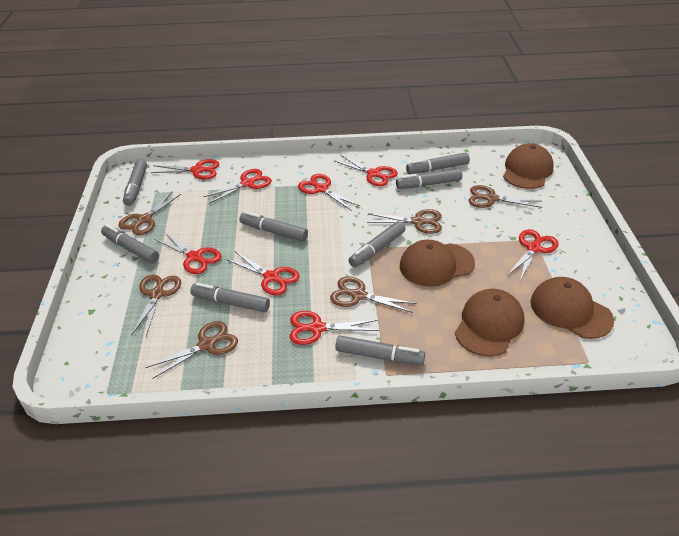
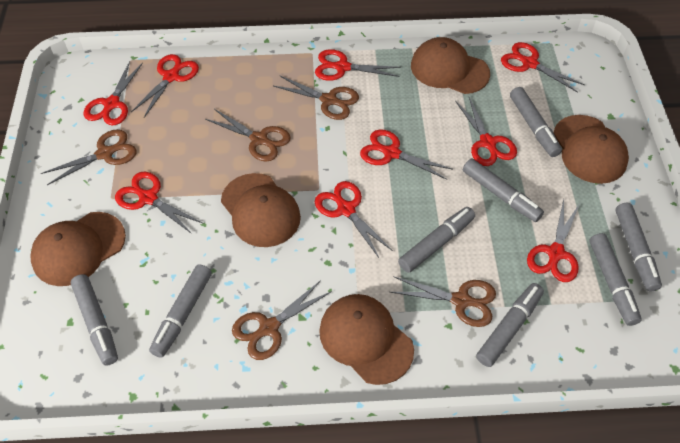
brown cap: [400,240,475,287] [455,289,525,357] [503,143,554,189] [530,277,614,339] = 4 -> [30,212,126,286] [221,173,301,247] [319,294,414,385] [411,37,490,94] [553,115,629,184] = 5
brown scissors: [119,191,181,235] [131,275,181,337] [145,321,238,379] [330,277,417,313] [367,209,442,234] [468,185,542,208] = 6 -> [41,129,136,185] [205,109,291,162] [232,280,332,360] [274,75,359,120] [390,276,496,327] = 5
red scissors: [150,159,219,180] [154,232,221,274] [204,169,272,204] [226,251,300,295] [290,311,379,345] [298,174,360,210] [335,155,398,186] [508,229,559,281] = 8 -> [83,61,143,125] [115,172,202,234] [131,54,199,117] [315,49,401,81] [315,181,393,258] [360,129,452,180] [455,97,517,166] [501,42,585,93] [527,200,579,282] = 9

